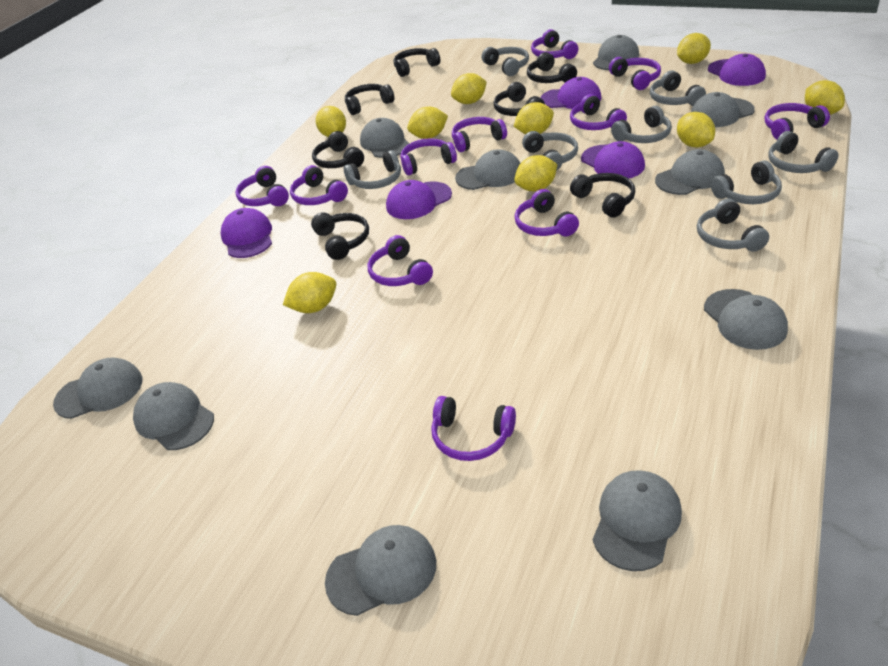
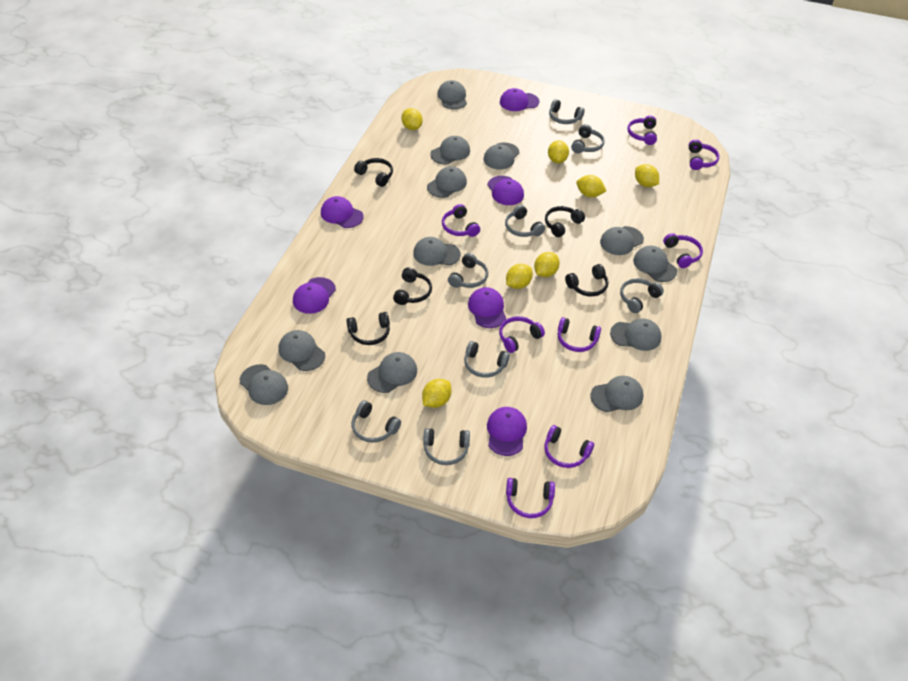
black headphones: [311,212,369,260] [312,131,364,168] [345,84,394,115] [394,48,440,77] [494,82,545,116] [527,52,577,83] [570,173,635,217] = 7 -> [346,312,390,345] [354,158,393,187] [393,267,432,305] [545,206,585,237] [565,264,608,296] = 5
grey cap: [53,357,143,419] [133,382,214,450] [325,525,436,616] [360,118,410,158] [455,149,521,190] [593,35,639,70] [593,470,682,571] [655,149,725,195] [691,92,755,127] [704,289,788,350] = 10 -> [240,364,288,405] [279,330,325,371] [367,352,417,393] [413,237,461,266] [427,166,467,198] [430,136,470,164] [437,80,467,109] [483,142,520,170] [591,376,643,412] [600,226,644,255] [610,319,662,351] [633,246,677,282] = 12
purple cap: [221,208,272,258] [386,180,452,219] [541,77,601,109] [581,141,645,179] [708,54,766,86] = 5 -> [293,277,336,314] [321,196,363,228] [468,287,506,328] [487,176,524,205] [487,407,527,456] [500,88,539,111] = 6
purple headphones: [235,166,289,206] [290,165,348,205] [367,235,433,286] [400,138,457,175] [431,396,516,461] [452,117,507,152] [515,189,579,236] [531,29,578,59] [570,94,627,130] [609,57,661,90] [765,103,830,140] = 11 -> [442,204,480,237] [499,316,545,353] [506,478,555,518] [544,425,594,468] [558,317,601,352] [627,116,657,145] [663,233,703,268] [689,139,719,170] = 8
yellow lemon: [283,272,336,313] [316,106,346,137] [407,107,448,139] [451,73,487,104] [514,102,554,134] [514,155,557,191] [677,33,711,64] [677,112,715,148] [805,80,845,115] = 9 -> [401,108,423,130] [422,379,451,408] [506,264,533,289] [534,252,560,277] [548,140,569,163] [576,175,606,197] [635,164,659,187] = 7

